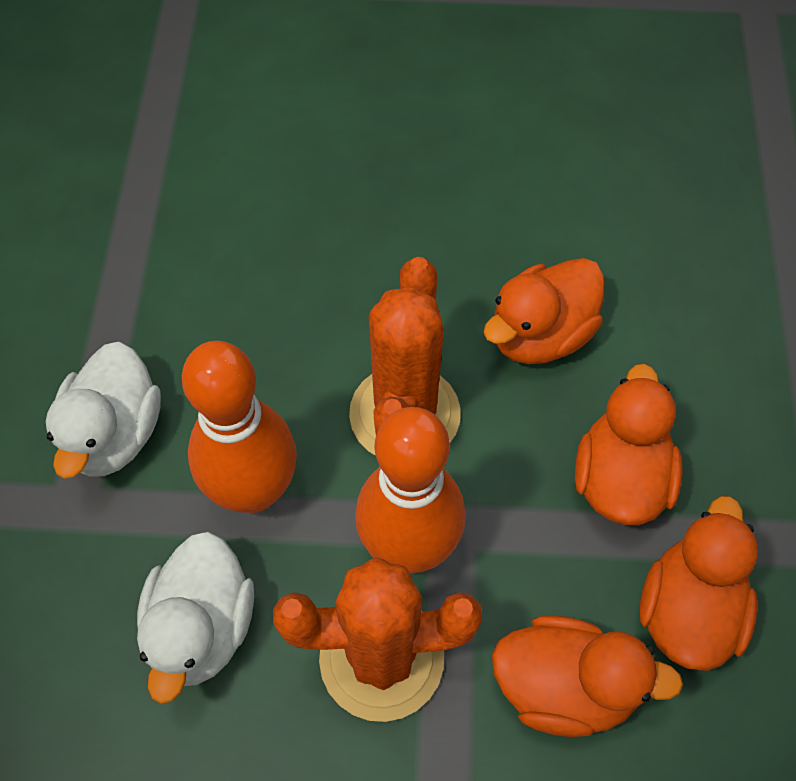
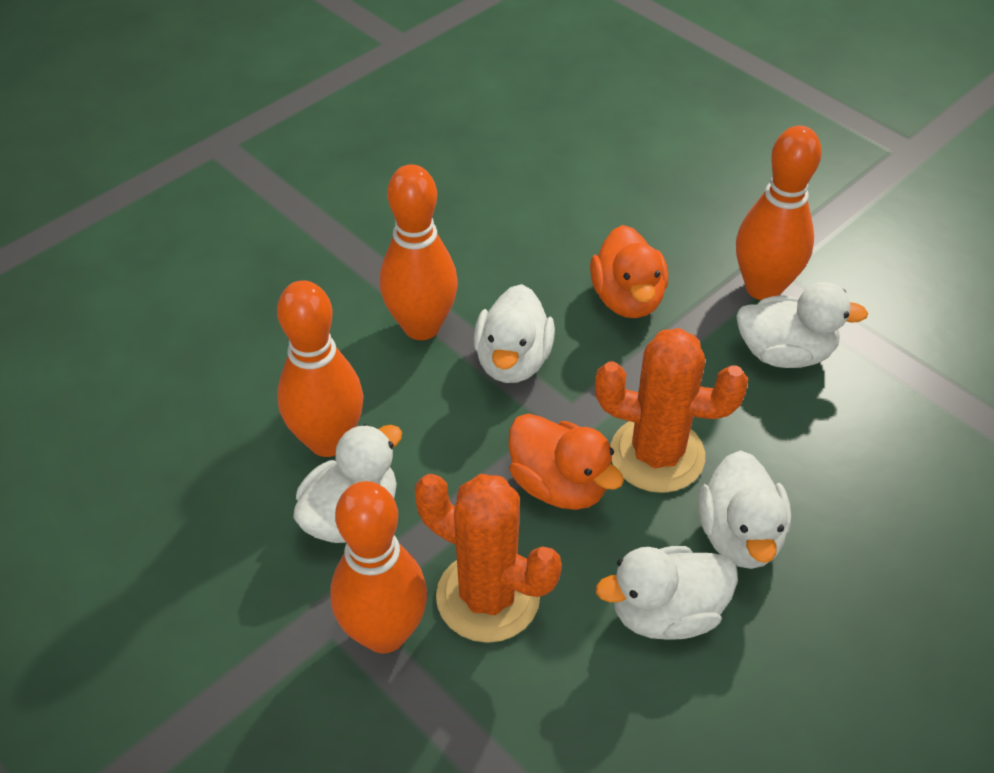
orange bowling pin: [182,341,297,513] [355,407,465,573] = 2 -> [277,280,363,457] [330,481,427,653] [380,164,458,340] [736,126,822,300] = 4
orange duck: [483,258,604,364] [492,615,683,737] [575,364,683,525] [639,496,758,671] = 4 -> [509,413,624,510] [590,225,668,318] = 2
white duck: [46,342,161,479] [137,531,254,704] = 2 -> [293,424,402,543] [474,284,555,383] [596,546,738,640] [698,450,791,569] [736,282,868,368] = 5

